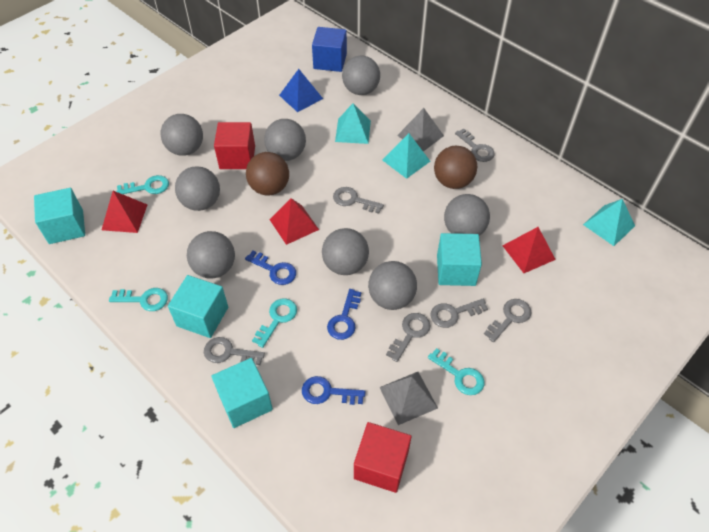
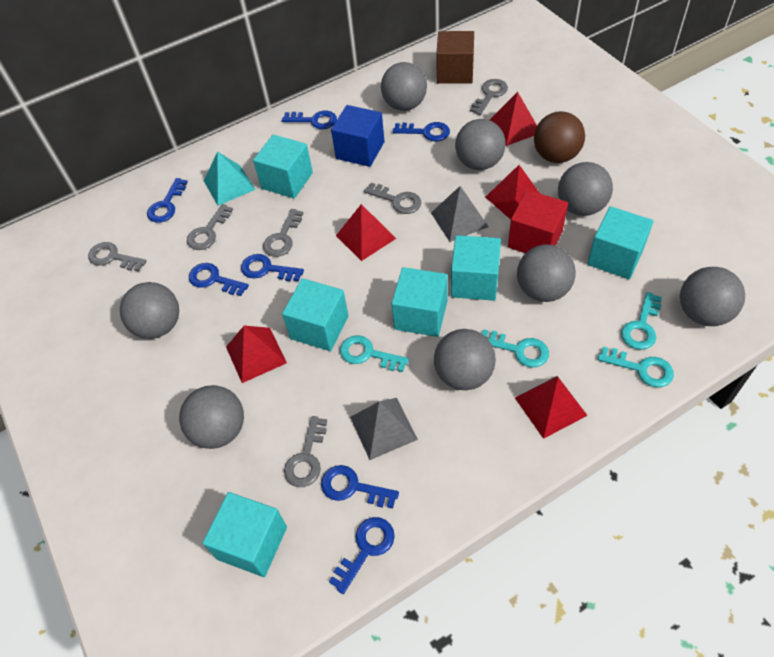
blue key: [245,251,296,285] [302,376,366,405] [327,289,361,340] = 3 -> [147,178,188,223] [189,263,249,296] [241,254,304,281] [282,111,337,129] [321,465,399,508] [329,517,395,594] [393,122,450,141] = 7
blue pyramid: [279,69,323,112] = 1 -> none = 0
brown ball: [246,152,289,195] [434,146,477,189] = 2 -> [534,111,585,163] = 1
brown cube: none = 0 -> [436,31,474,84] = 1
red cube: [214,122,255,169] [354,422,412,493] = 2 -> [508,190,568,253] = 1
red pyramid: [102,191,147,233] [270,198,319,245] [502,227,556,273] = 3 -> [226,326,287,383] [336,204,396,261] [485,165,539,219] [490,92,537,146] [515,376,588,439] = 5
turquoise cube: [34,188,85,244] [168,275,228,338] [211,358,273,428] [437,233,482,286] = 4 -> [203,492,287,577] [253,135,313,199] [282,278,349,351] [391,267,448,337] [451,235,501,301] [587,206,654,279] = 6
turquoise pyramid: [335,103,371,144] [383,133,430,179] [583,199,635,246] = 3 -> [204,152,255,206] = 1

